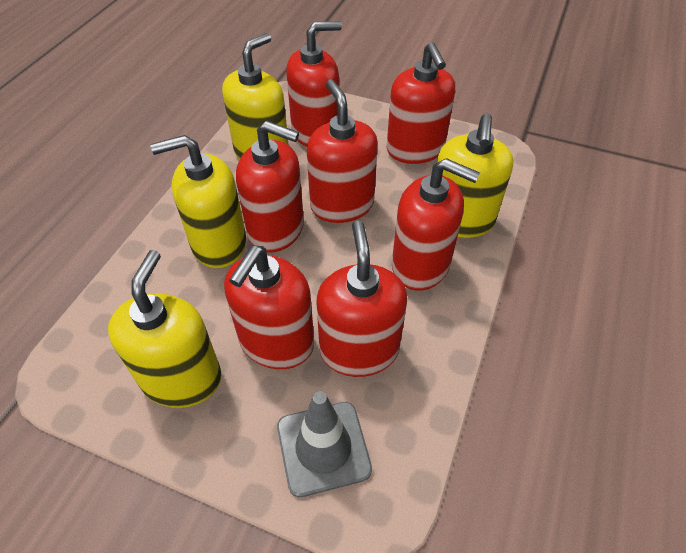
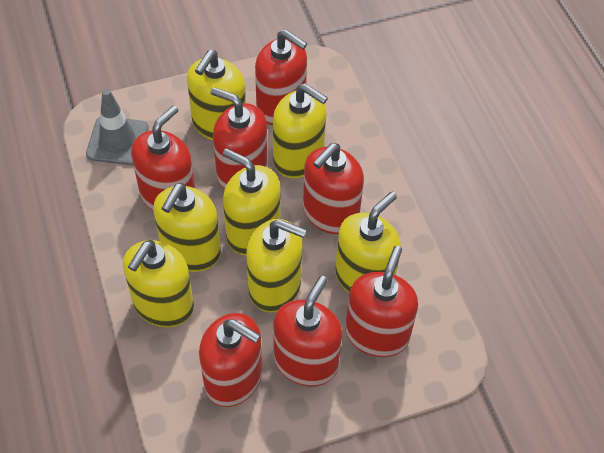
yellow soap dispenser: [108,250,222,408] [150,135,246,268] [222,33,288,159] [437,114,514,238] = 4 -> [123,240,194,327] [153,183,221,272] [187,50,246,140] [223,148,280,255] [246,219,307,312] [273,83,328,178] [335,192,401,293] = 7

